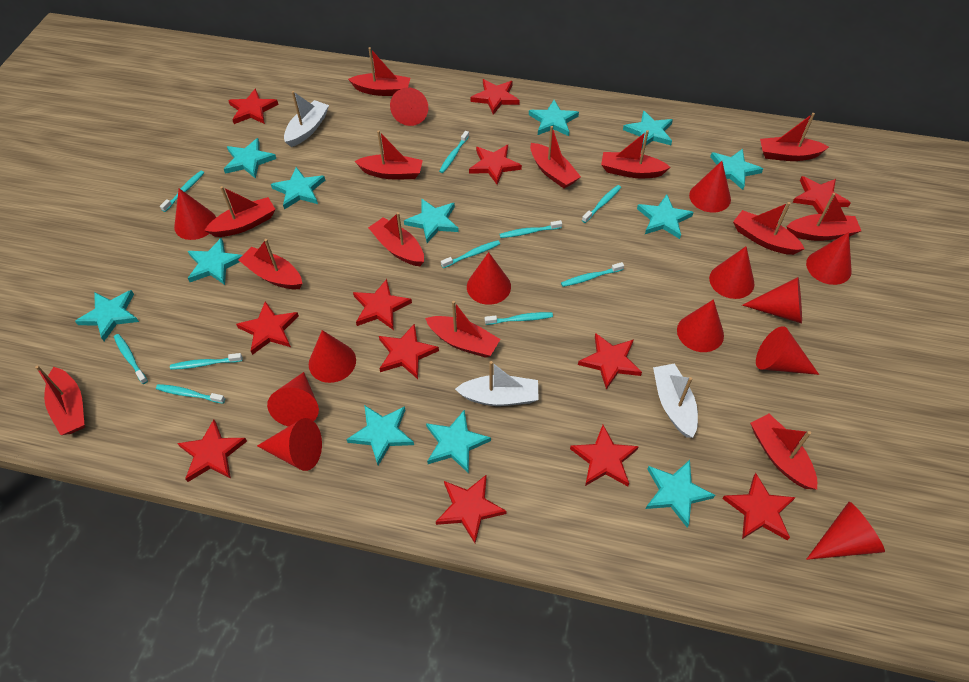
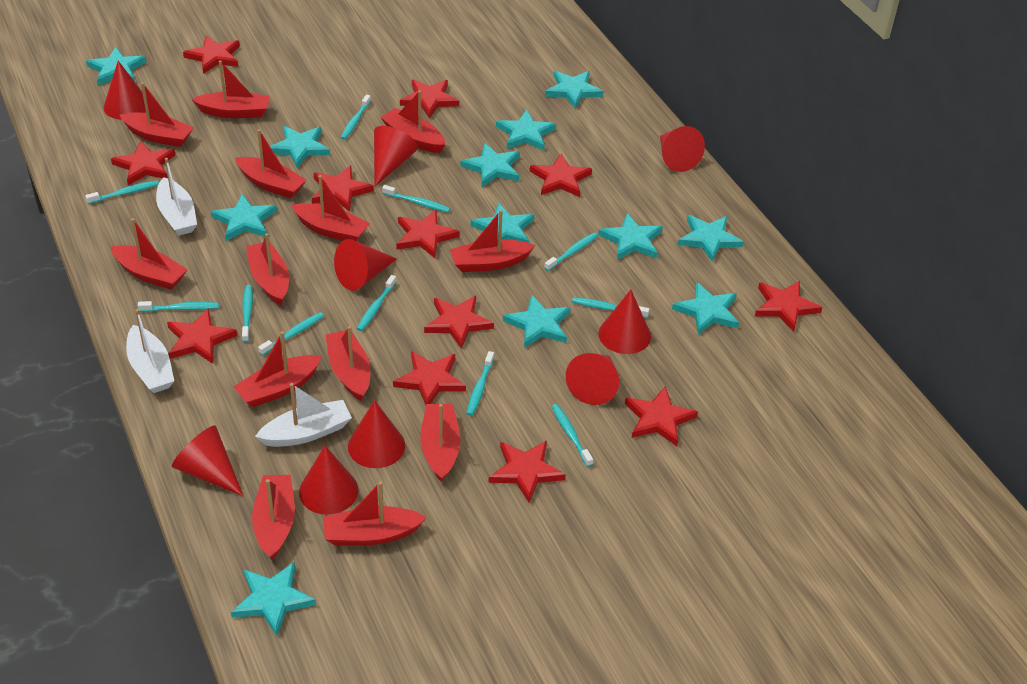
red cone: [174,188,216,240] [257,418,322,471] [267,372,319,427] [309,330,356,383] [390,88,428,126] [467,252,511,305] [677,299,724,352] [689,161,731,213] [709,247,754,299] [742,277,802,324] [756,326,819,375] [806,232,852,285] [806,502,885,560] = 13 -> [103,61,148,120] [172,425,243,496] [299,446,358,515] [334,239,397,291] [348,400,405,468] [374,126,418,187] [566,353,619,405] [599,290,651,354] [660,126,705,172] = 9
turquoise toothbrush: [114,334,148,384] [156,384,225,404] [160,170,204,212] [170,353,243,370] [439,131,469,173] [441,240,500,268] [485,312,553,325] [500,220,562,238] [561,262,624,287] [582,185,621,223] = 10 -> [85,180,159,204] [138,301,219,312] [242,285,253,342] [258,312,324,356] [341,95,371,140] [357,275,396,331] [382,185,450,212] [466,351,494,416] [544,232,598,271] [551,404,593,467] [572,297,649,318] = 11

